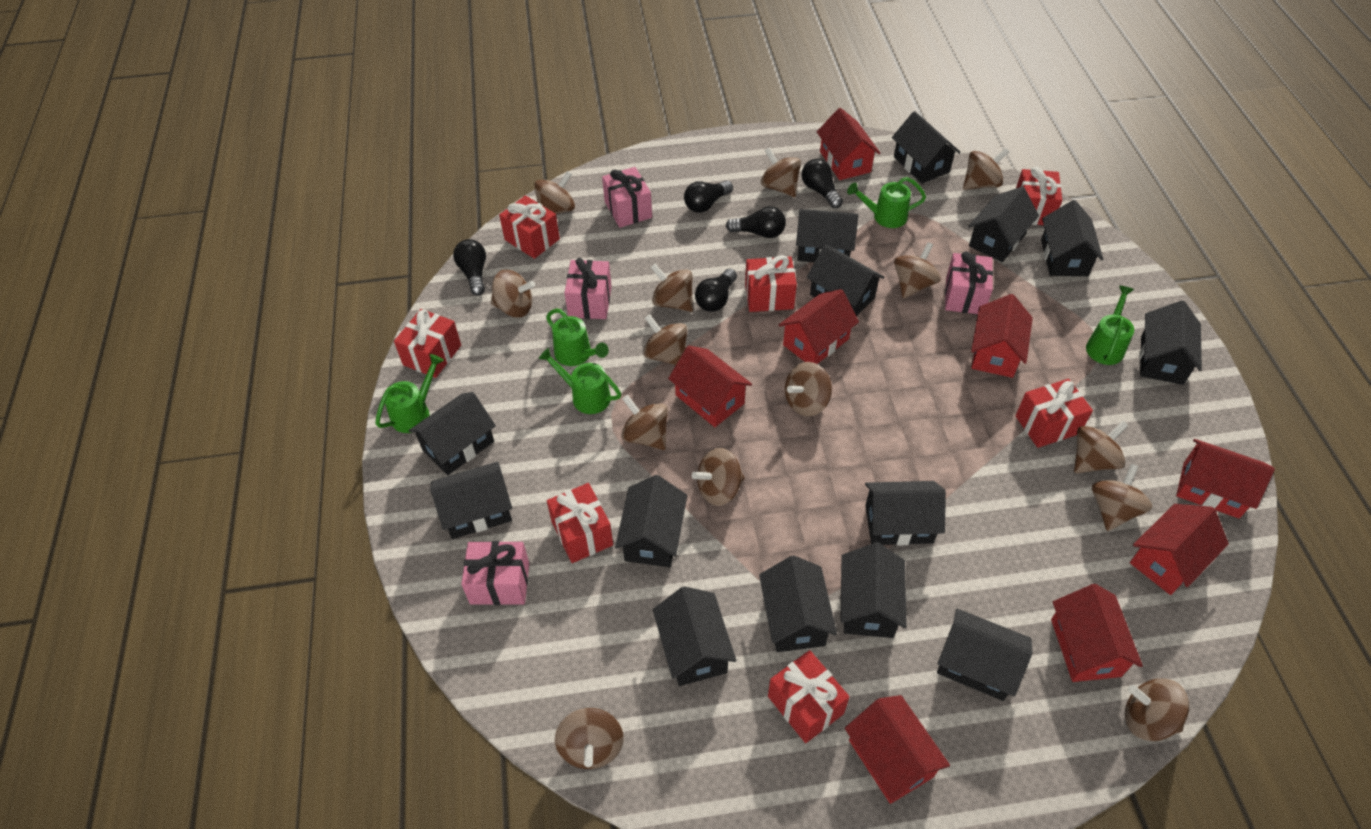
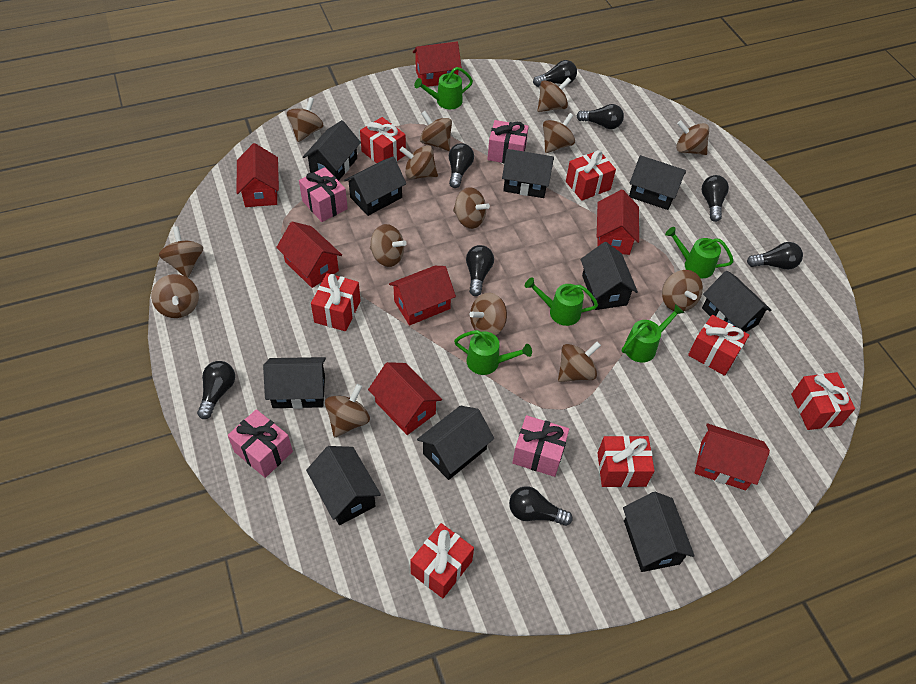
black house: [409,392,496,475] [430,462,512,539] [615,475,687,567] [653,586,736,686] [759,555,837,652] [796,209,858,262] [807,245,885,316] [841,542,907,638] [865,481,946,546] [892,111,961,184] [937,608,1033,701] [968,187,1039,262] [1041,200,1103,276] [1139,301,1202,385] = 14 -> [263,357,326,409] [303,120,361,181] [306,446,381,525] [344,156,406,216] [417,406,494,480] [502,149,554,198] [581,242,638,310] [623,492,695,572] [629,155,686,210] [702,271,772,332] = 10
black light bulb: [453,239,486,295] [684,181,733,213] [695,269,737,312] [726,206,786,238] [801,159,843,208] = 5 -> [197,361,235,419] [449,143,474,188] [466,245,494,296] [509,486,572,526] [533,60,577,87] [576,104,624,129] [702,175,729,222] [747,242,803,270] = 8
red house: [668,346,752,427] [779,289,859,364] [817,108,880,180] [845,695,950,804] [971,294,1033,378] [1051,584,1143,682] [1130,504,1229,595] [1176,439,1275,519] = 8 -> [236,143,279,207] [276,222,342,288] [368,362,442,435] [389,266,456,325] [413,42,462,87] [597,189,639,255] [695,423,770,490] = 7

